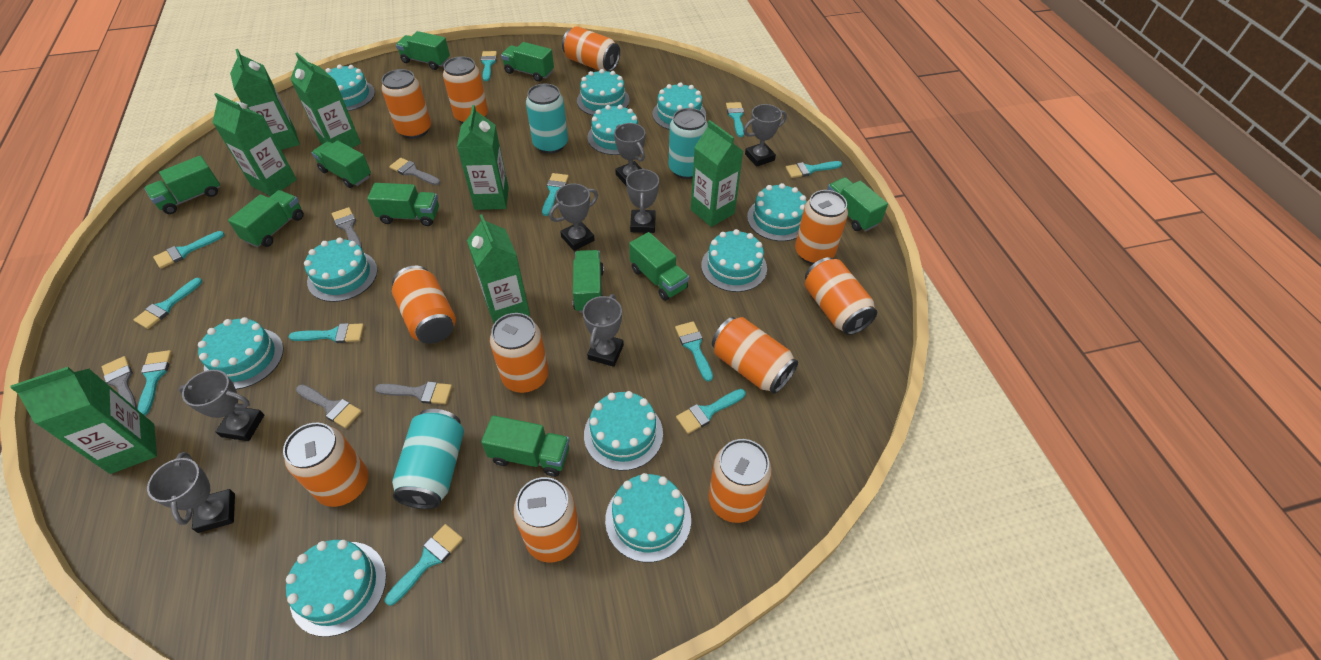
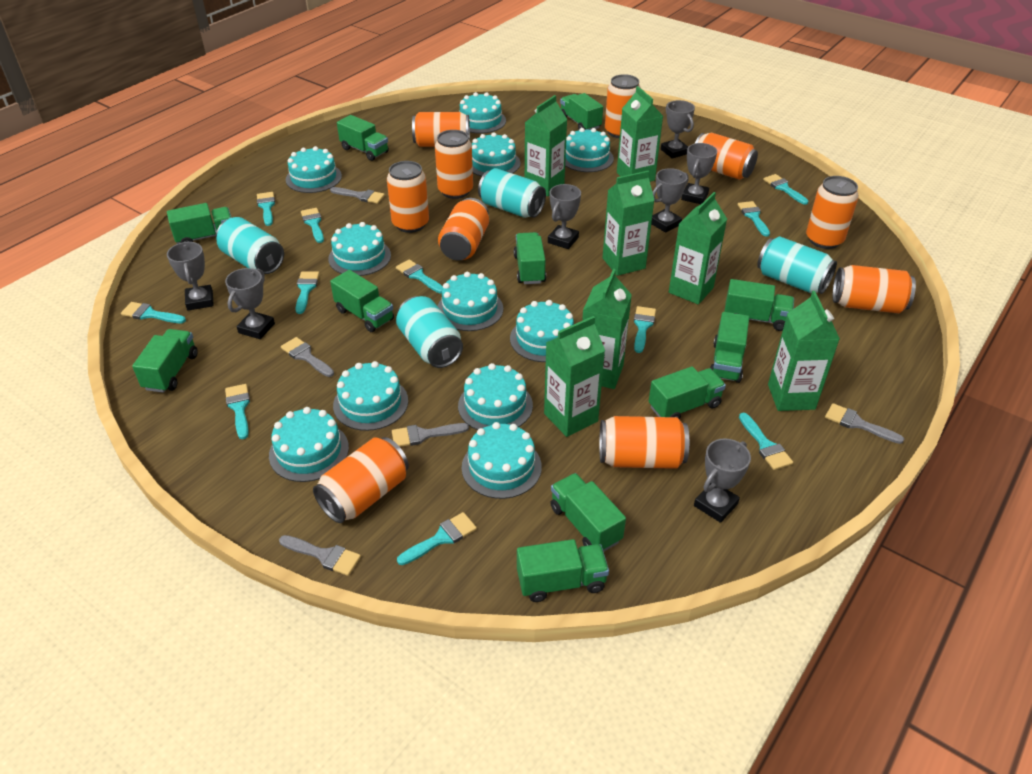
green truck: [144,156,221,214] [228,190,304,247] [312,140,371,188] [367,183,439,226] [396,31,450,70] [481,415,570,477] [501,42,554,82] [573,250,604,313] [629,232,689,301] [827,177,888,231] = 10 -> [132,329,198,393] [167,203,232,244] [330,270,394,332] [337,115,389,161] [514,232,546,284] [517,539,609,602] [550,473,626,552] [560,93,603,130] [649,366,726,419] [710,312,749,383] [724,279,794,331] = 11
orange can: [283,423,368,507] [381,69,431,139] [392,266,456,344] [443,56,488,124] [490,313,549,393] [513,477,580,563] [562,26,620,71] [709,439,772,523] [712,317,798,394] [795,190,848,264] [805,257,877,335] = 11 -> [313,437,409,523] [387,161,429,233] [412,112,470,147] [435,130,473,199] [438,198,489,261] [599,416,689,469] [605,74,641,138] [695,133,758,180] [806,176,859,249] [833,265,916,313] = 10
turquoise can: [392,409,464,509] [526,84,568,154] [669,108,708,179] = 3 -> [216,217,284,274] [396,296,463,368] [478,168,546,218] [757,236,837,294] = 4

